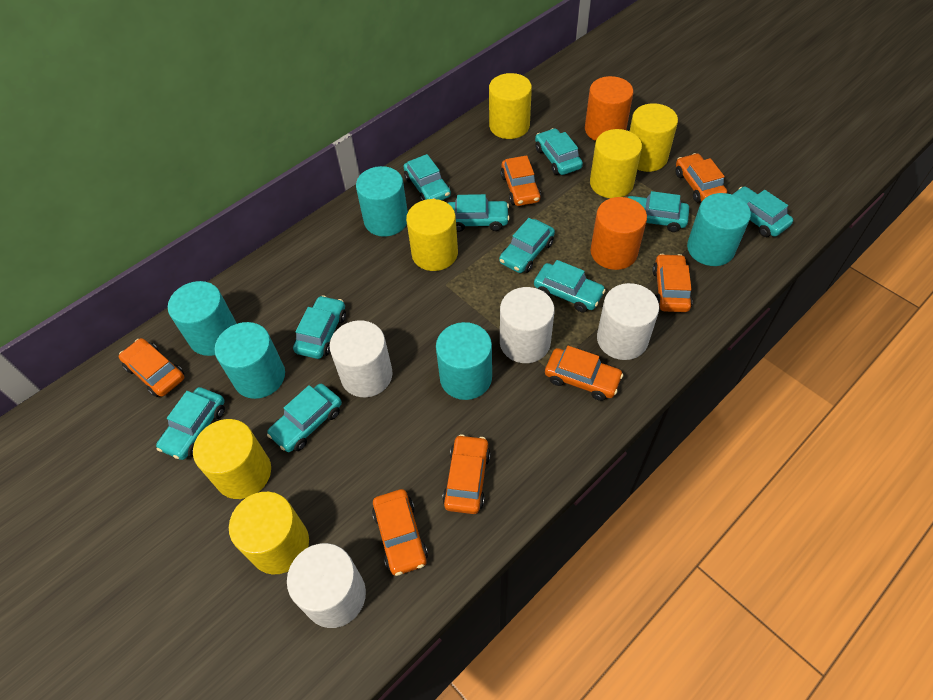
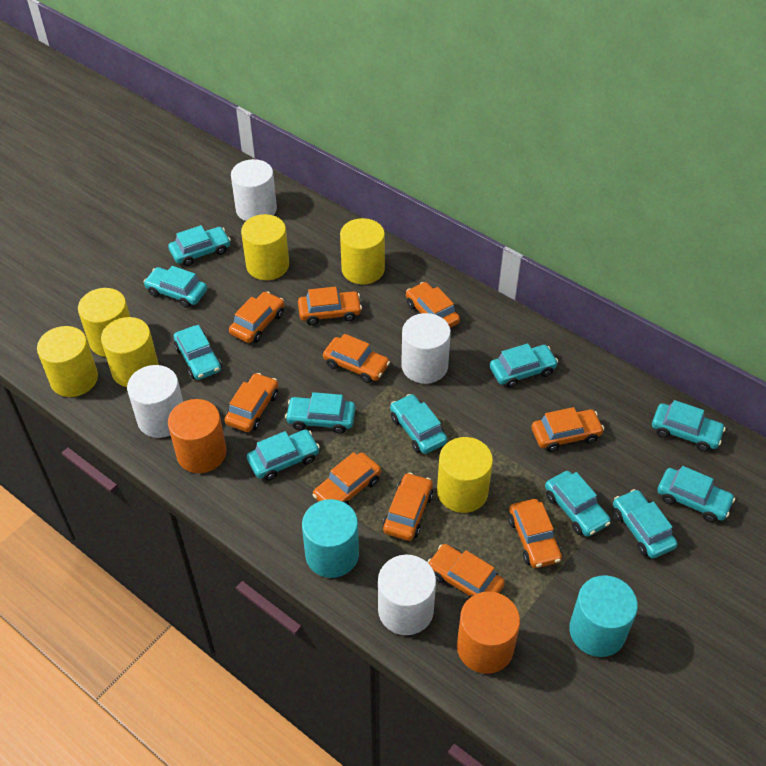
orange car: [119,338,184,397] [372,489,428,576] [442,434,491,514] [500,155,541,206] [545,346,623,401] [652,254,693,312] [675,153,727,202] = 7 -> [225,373,278,432] [229,291,285,343] [298,287,362,325] [313,452,381,505] [323,334,390,383] [383,473,433,541] [406,282,460,328] [427,544,505,598] [508,499,562,568] [531,407,604,452] = 10
turquoise car: [156,387,225,460] [267,384,342,452] [293,295,346,359] [403,154,451,201] [448,194,509,232] [499,218,555,273] [534,260,606,312] [535,128,583,175] [627,191,689,232] [732,186,793,237] = 10 -> [144,266,207,308] [168,225,231,266] [174,325,222,380] [247,429,320,481] [285,392,355,434] [390,394,447,454] [490,343,558,388] [545,471,611,537] [613,489,677,559] [652,400,726,452] [657,466,735,522] = 11
turquoise cylinder: [168,281,237,356] [215,322,285,399] [356,166,408,237] [436,322,492,400] [687,193,751,266] = 5 -> [302,499,359,578] [569,575,638,657] = 2

